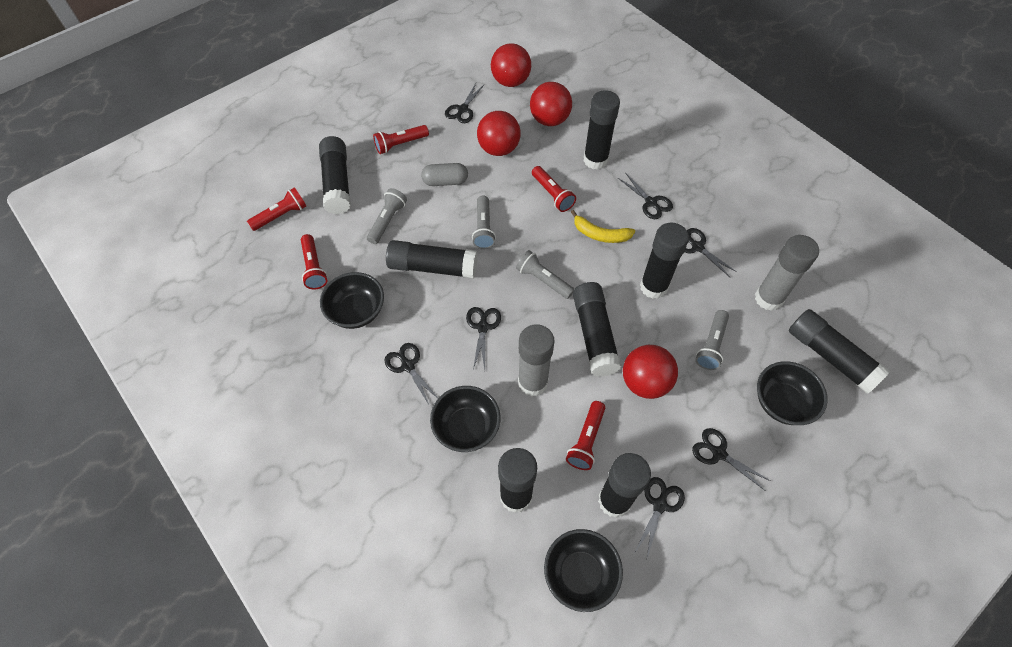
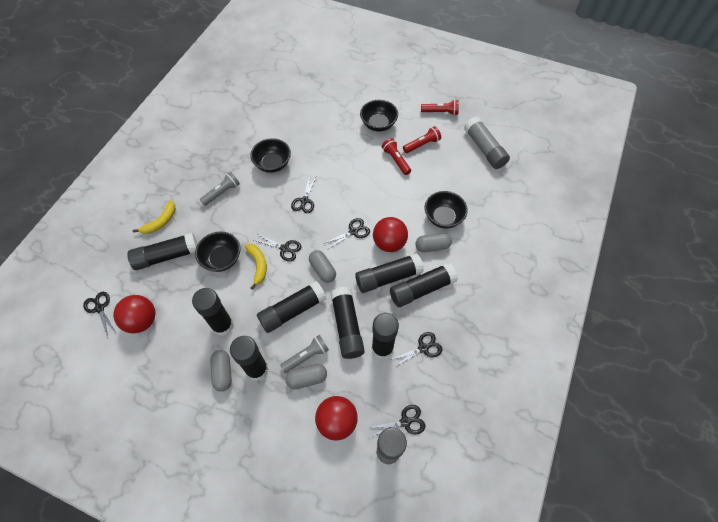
black scissors: [384,343,438,405] [445,83,484,123] [466,307,501,369] [618,174,673,219] [635,477,685,558] [684,228,737,278] [692,428,771,490] = 7 -> [83,292,116,337] [254,234,301,262] [291,175,316,213] [323,218,370,250] [368,405,425,437] [390,332,442,367] = 6
grey capsule: [421,163,468,186] = 1 -> [210,350,232,392] [285,364,327,389] [309,250,336,283] [415,233,452,252] = 4
grey flashlight: [367,188,407,244] [472,196,496,249] [516,250,574,299] [695,310,729,370] = 4 -> [200,172,240,206] [280,335,329,373] = 2
red ball: [477,111,521,156] [491,43,531,87] [530,82,572,126] [623,345,678,399] = 4 -> [113,295,156,333] [315,396,358,441] [373,217,408,252] = 3
red flashlight: [247,187,306,231] [301,234,327,290] [373,125,429,154] [532,166,576,212] [566,401,605,470] = 5 -> [382,138,411,175] [403,126,441,153] [421,100,459,115] = 3
yellow banana: [571,210,635,243] = 1 -> [133,200,176,234] [245,244,267,290] = 2

